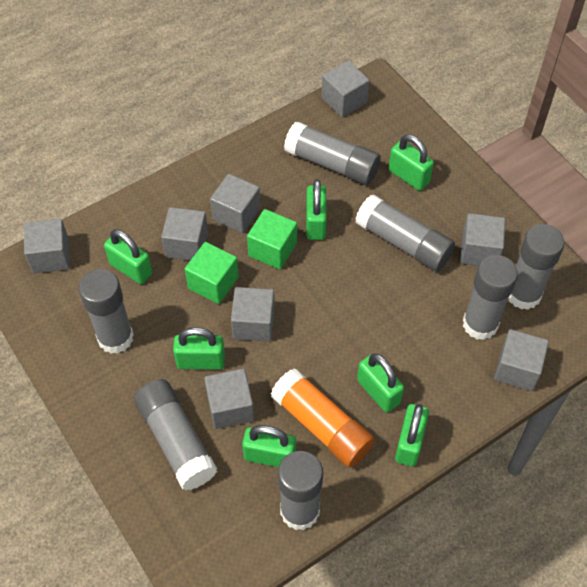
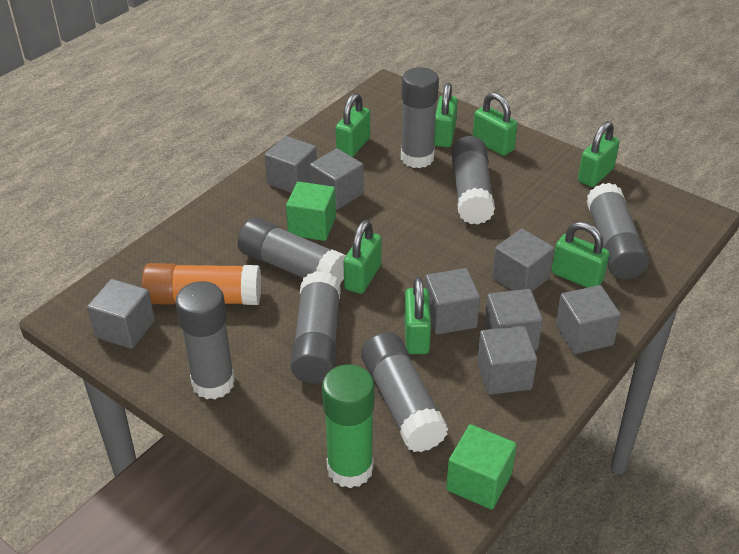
green glue stick: none = 0 -> [322,364,374,488] = 1

